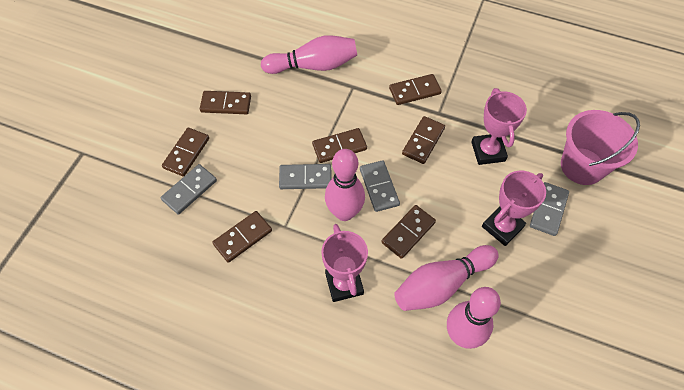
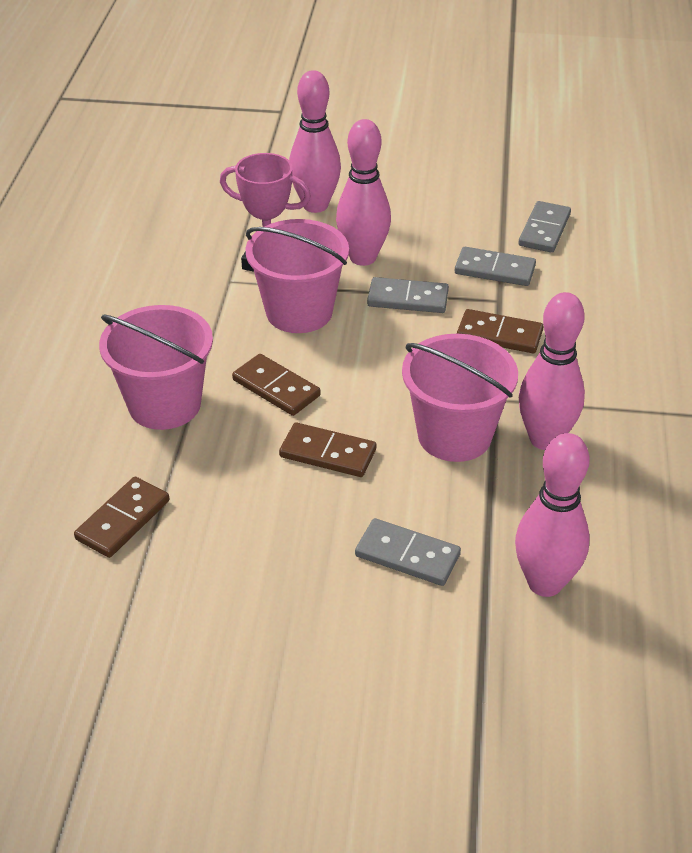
brown domino: [162,128,209,177] [200,91,251,114] [212,211,272,263] [312,128,367,163] [381,205,436,259] [389,74,442,105] [402,116,445,164] = 7 -> [74,477,169,558] [232,354,321,416] [279,422,376,477] [457,309,543,353] = 4
pink bucket: [561,110,640,185] = 1 -> [99,305,213,430] [245,219,349,333] [402,334,518,462] = 3
pink trophy: [321,224,368,302] [471,88,527,165] [482,171,546,246] = 3 -> [220,153,311,272] = 1

